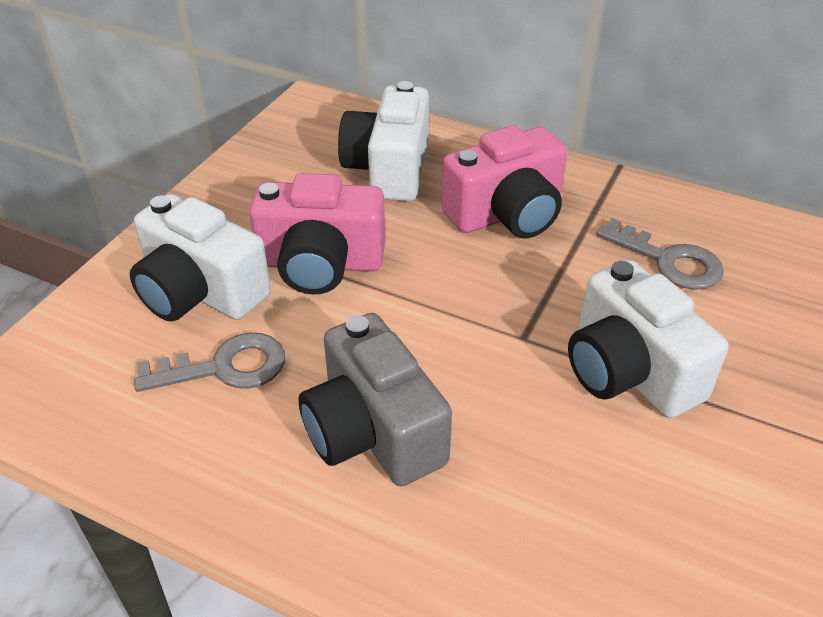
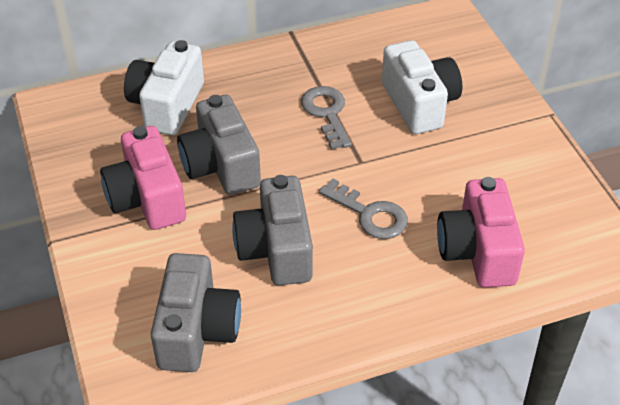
grey camera: [298,313,452,486] = 1 -> [151,253,241,372] [177,95,261,195] [232,175,313,286] = 3
white camera: [130,194,271,322] [338,81,429,202] [568,259,729,418] = 3 -> [124,40,204,135] [382,40,462,134] = 2

